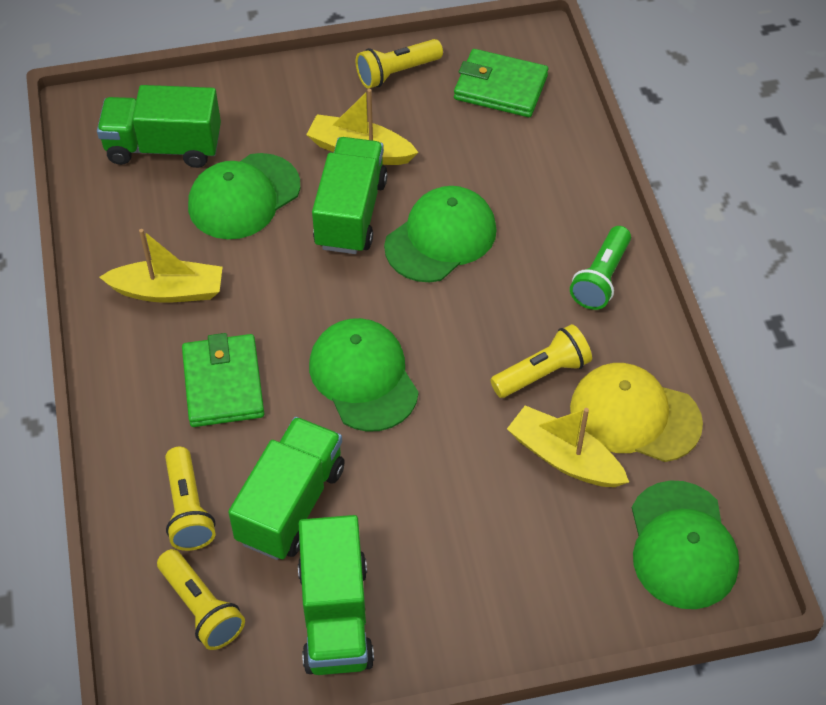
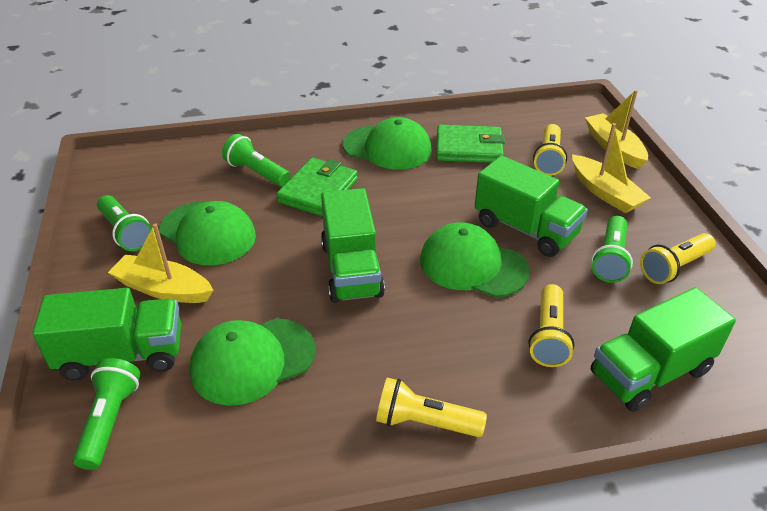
green flashlight: [570,226,631,310] = 1 -> [73,358,140,470] [97,195,152,251] [222,134,290,187] [591,216,633,283] = 4
yellow cap: [570,363,703,462] = 1 -> none = 0

